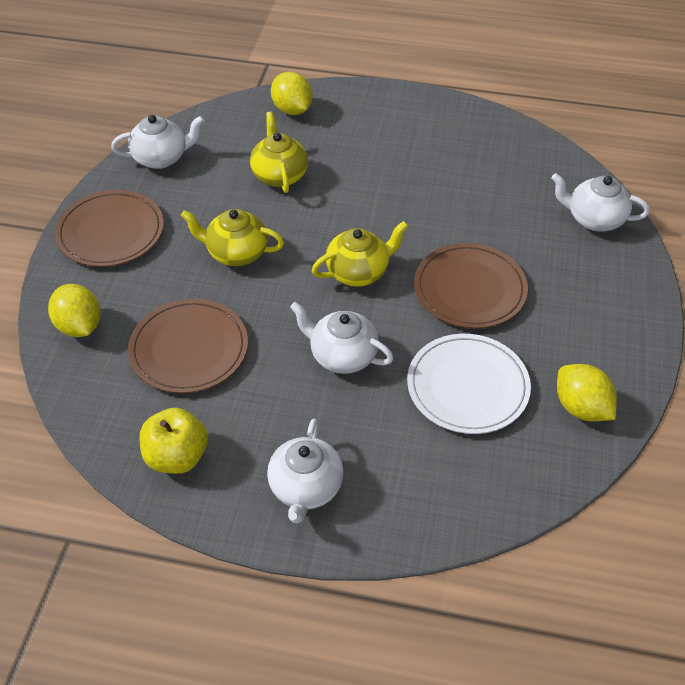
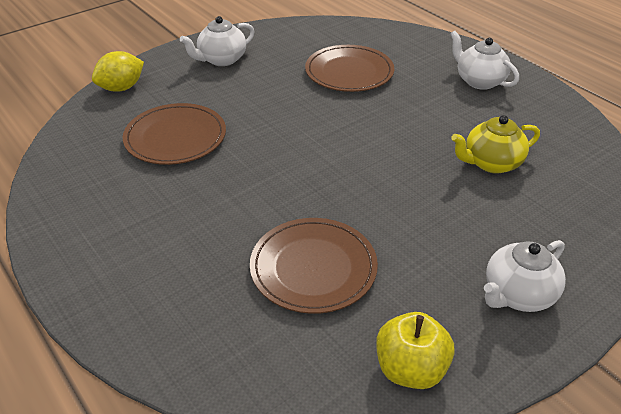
white plate: [407,334,531,434] = 1 -> none = 0
white teapot: [111,115,205,169] [267,419,343,523] [290,302,394,374] [552,173,650,232] = 4 -> [180,16,255,66] [450,31,519,90] [484,240,566,312] = 3
yellow lemon: [48,284,101,337] [271,72,313,115] [557,364,617,421] = 3 -> [92,51,144,92] = 1
yellow teapot: [181,209,284,266] [250,112,308,193] [312,221,408,287] = 3 -> [451,115,540,174] = 1

